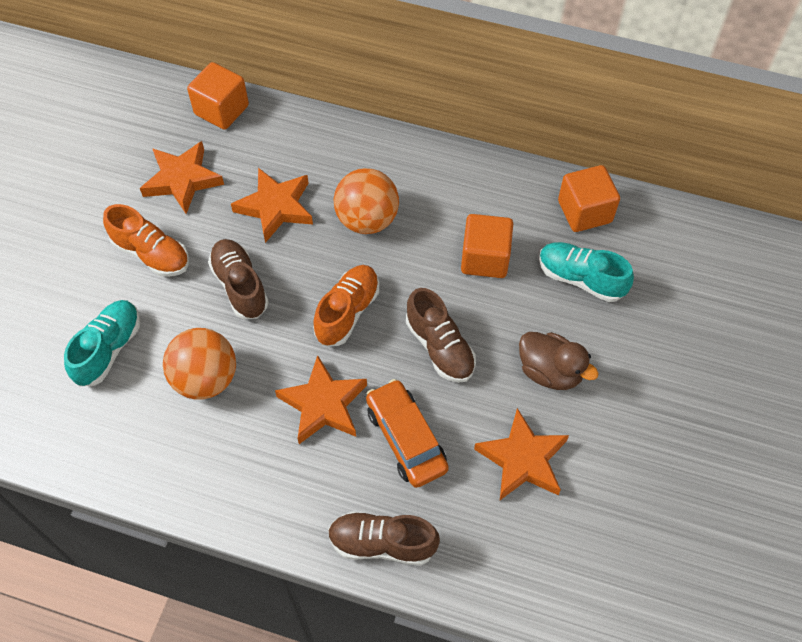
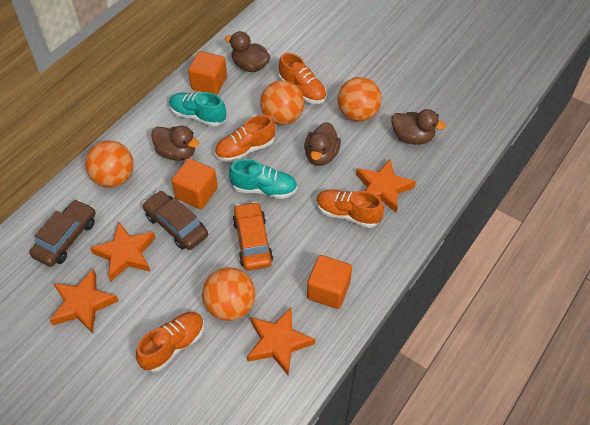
brown car: none = 0 -> [30,199,96,267] [142,191,208,250] = 2
brown duck: [519,332,599,390] = 1 -> [151,126,199,161] [225,31,271,72] [304,122,341,166] [391,109,446,145] = 4
brown shoe: [208,239,269,319] [328,512,440,565] [406,288,476,383] = 3 -> none = 0
orange ball: [163,328,236,400] [333,168,399,234] = 2 -> [85,140,134,188] [202,267,256,321] [260,80,304,125] [338,77,382,122] = 4
orange shoe: [103,204,189,277] [313,265,379,346] = 2 -> [136,312,204,372] [215,115,276,162] [279,53,327,104] [316,189,384,228] = 4

